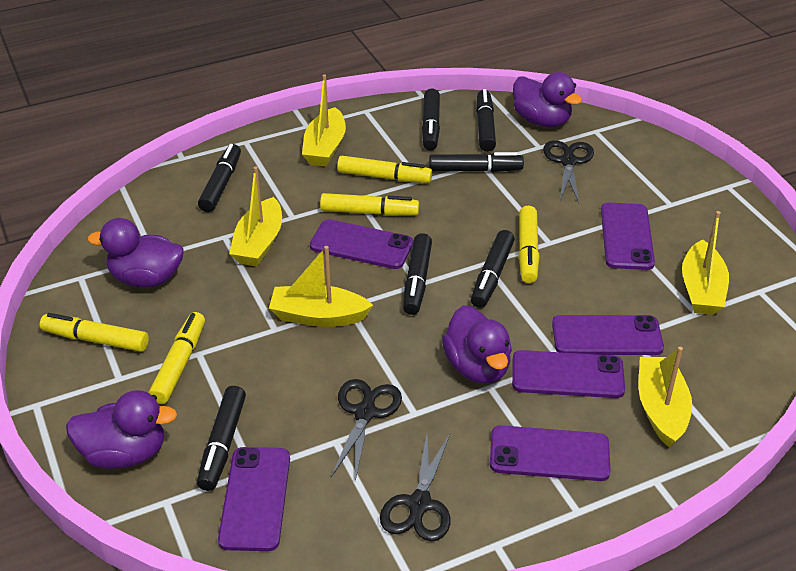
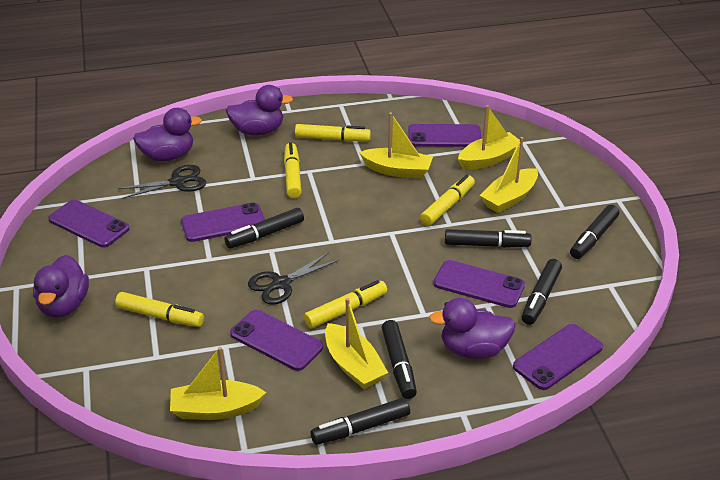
black marker: [197,386,246,491] [198,144,241,212] [403,233,432,315] [422,88,440,150] [429,152,524,172] [471,230,515,308] [476,89,496,152] = 7 -> [224,208,304,248] [311,398,410,445] [381,320,417,399] [445,229,532,248] [522,259,562,325] [570,205,619,259] = 6
black scissors: [331,379,402,481] [380,434,450,541] [543,140,594,203] = 3 -> [118,165,206,199] [248,252,339,305] = 2

